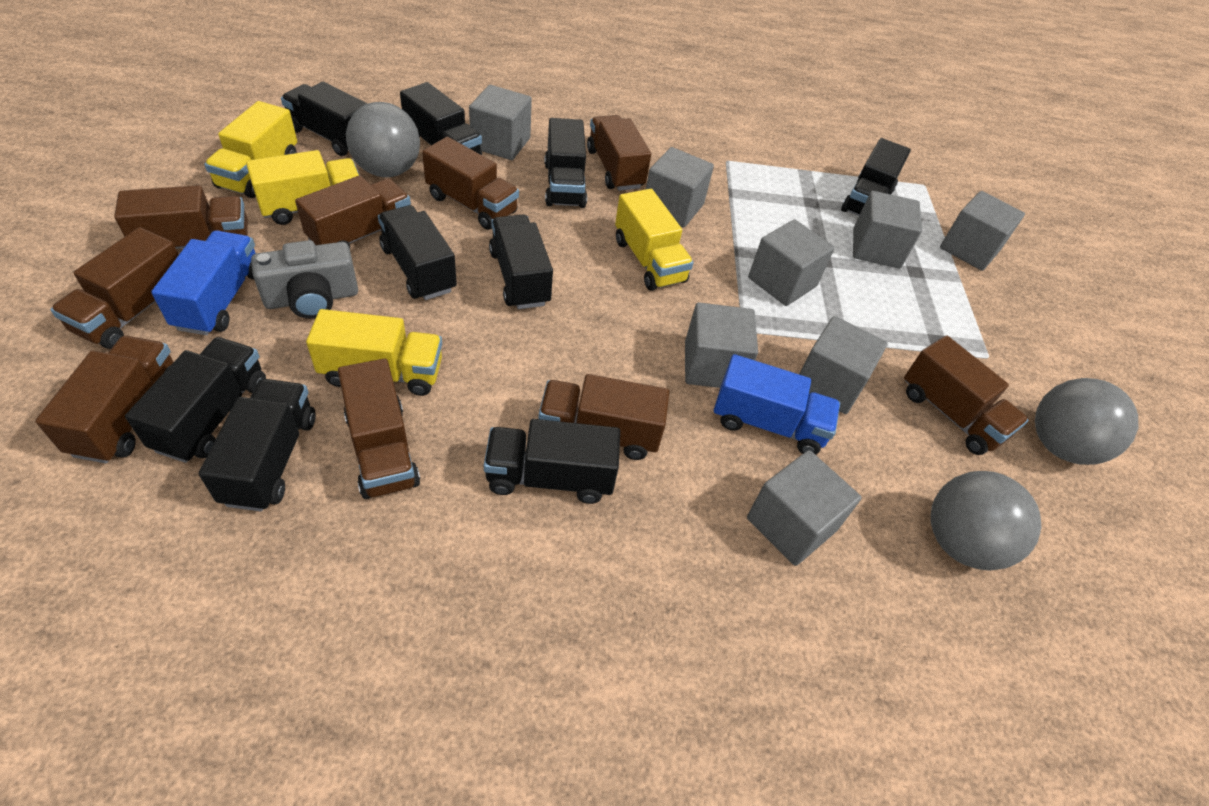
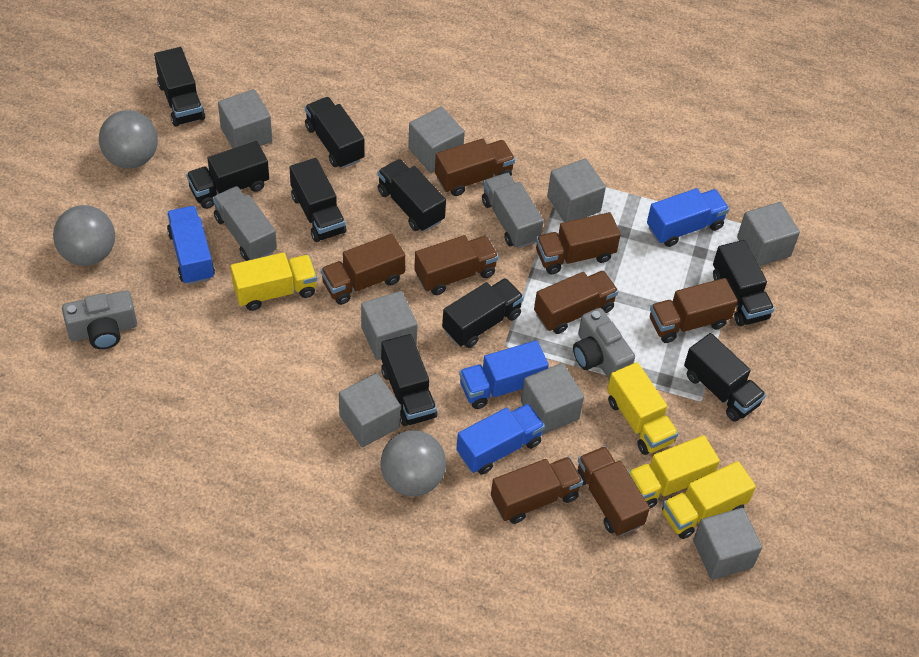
blue truck: [151,230,256,335] [714,354,840,455] = 2 -> [167,206,215,285] [456,403,545,475] [459,340,549,409] [647,188,729,247] = 4
brown truck: [35,336,173,463] [50,227,178,349] [114,185,248,249] [295,175,411,248] [338,358,420,499] [422,137,519,230] [538,374,670,460] [587,115,651,191] [904,335,1028,455] = 9 -> [321,234,405,305] [414,235,499,295] [435,138,515,196] [491,457,583,524] [534,270,619,334] [536,212,621,274] [577,446,650,536] [650,278,738,343] = 8
grey camera: [251,240,358,319] = 1 -> [62,290,137,349] [573,308,635,380] = 2
grey truck: none = 0 -> [213,186,277,261] [482,173,544,249] = 2

